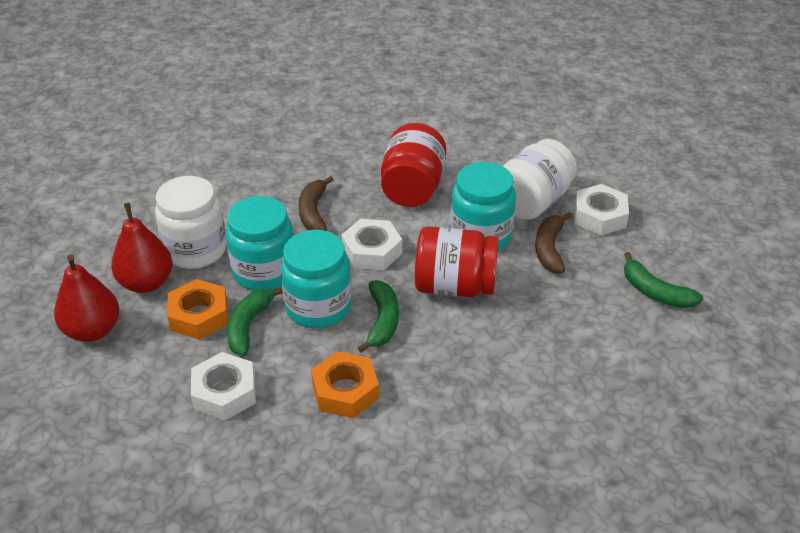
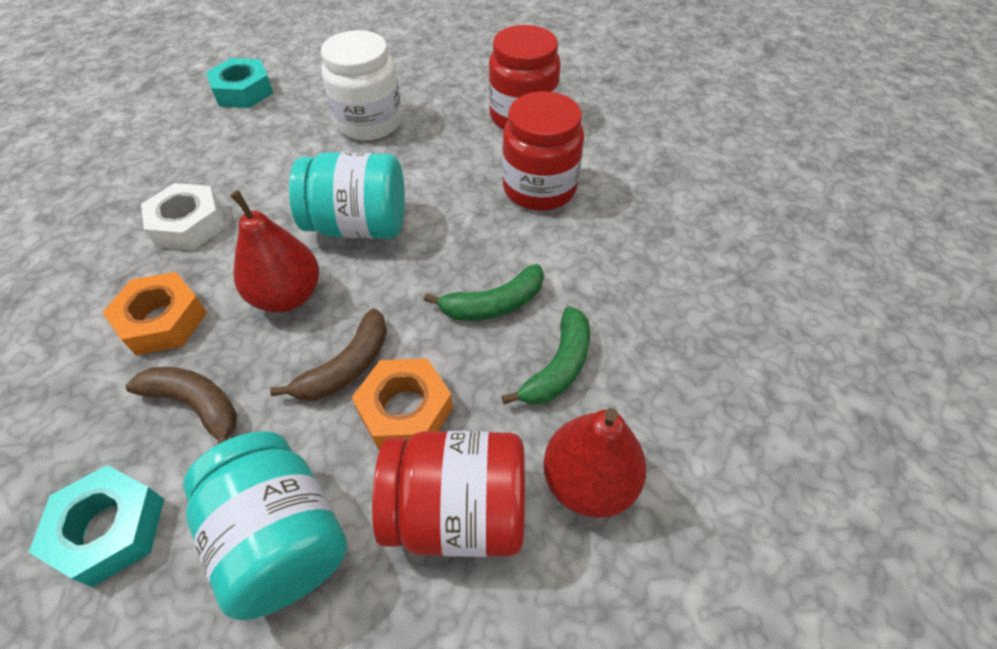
green banana: [227,287,283,356] [358,280,399,353] [624,252,703,308] = 3 -> [424,264,544,321] [501,306,590,405] = 2
red jar: [381,123,446,207] [415,226,499,297] = 2 -> [372,431,525,557] [489,25,561,130] [502,91,584,211] = 3
turquoise jar: [225,196,293,291] [280,230,352,328] [450,162,516,250] = 3 -> [183,431,347,620] [289,152,405,239] = 2
turquoise nut: none = 0 -> [29,465,164,587] [206,58,273,108] = 2
white jar: [155,176,227,269] [503,139,577,220] = 2 -> [321,30,402,140] = 1
white nut: [191,352,256,420] [341,219,402,270] [574,184,629,236] = 3 -> [141,183,225,250] = 1

